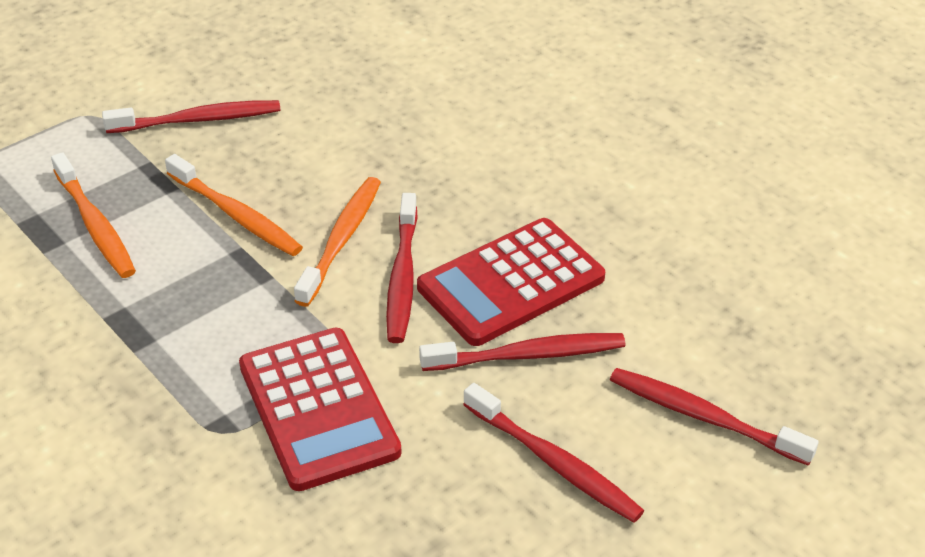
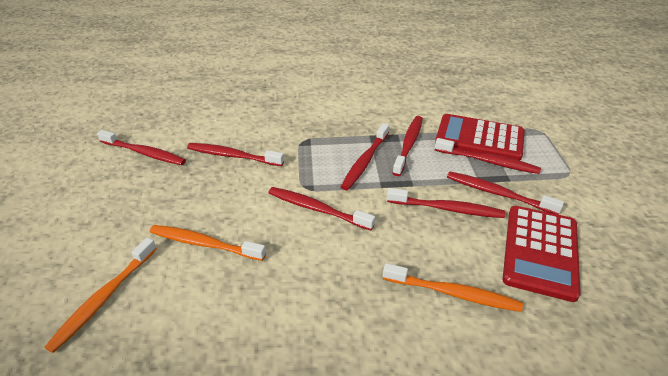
red toothbrush: [102,100,280,133] [386,193,417,343] [419,333,625,371] [463,383,644,523] [610,368,819,466] = 5 -> [97,130,186,165] [187,143,284,166] [268,187,375,230] [341,123,389,190] [387,188,505,218] [392,116,423,176] [435,138,541,174] [447,172,564,215] = 8

